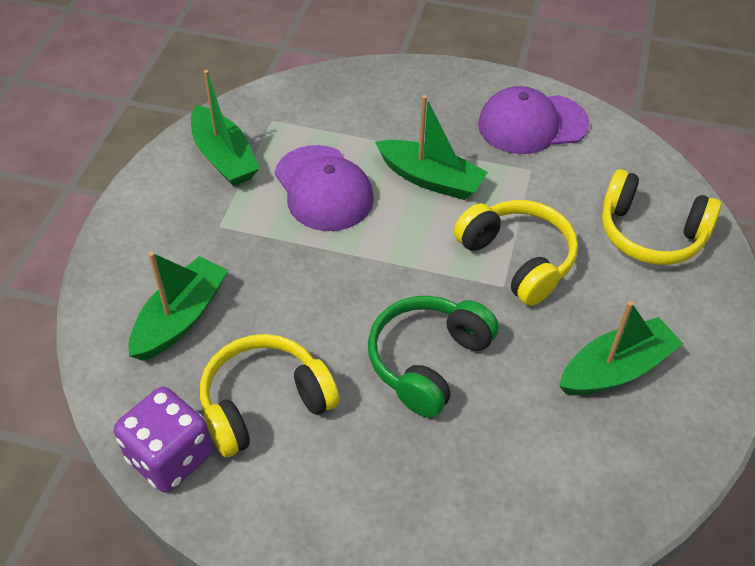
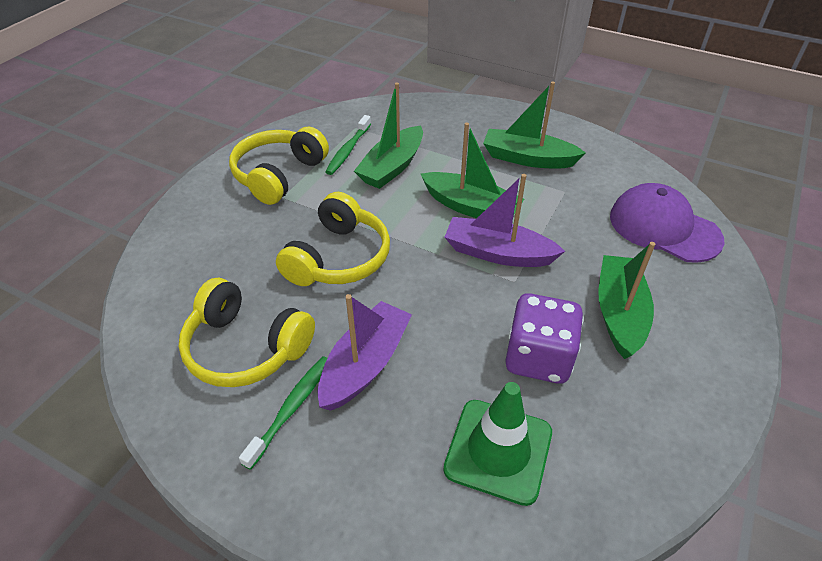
green headphones: [368,296,499,418] = 1 -> none = 0
green toothbrush: none = 0 -> [239,356,327,470] [325,115,371,175] = 2
green traffic cone: none = 0 -> [443,382,552,506] = 1
purple boat: none = 0 -> [318,294,412,411] [445,174,565,267] = 2
purple cap: [275,145,374,231] [478,86,590,154] = 2 -> [610,183,725,263] = 1

